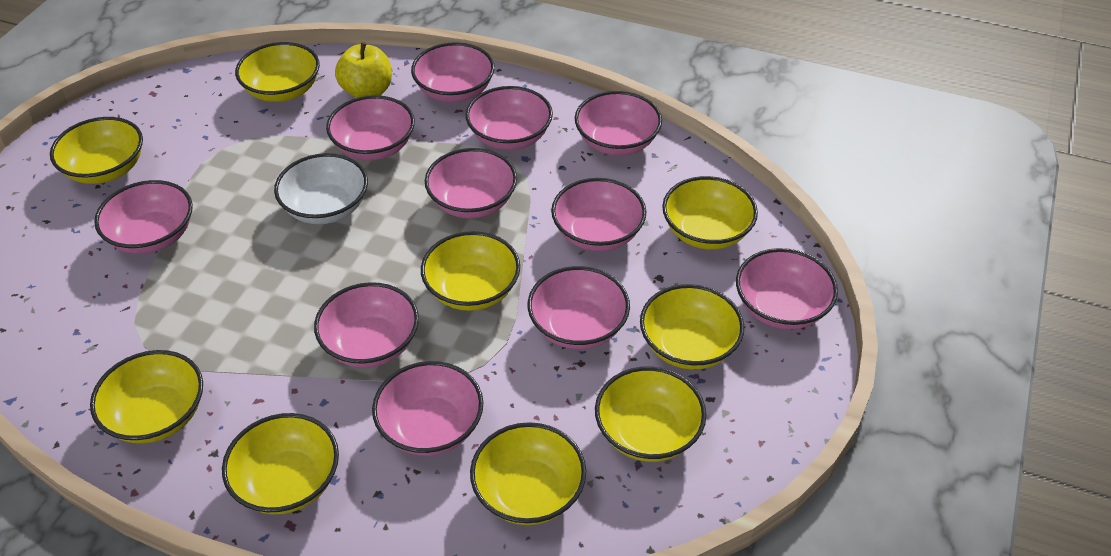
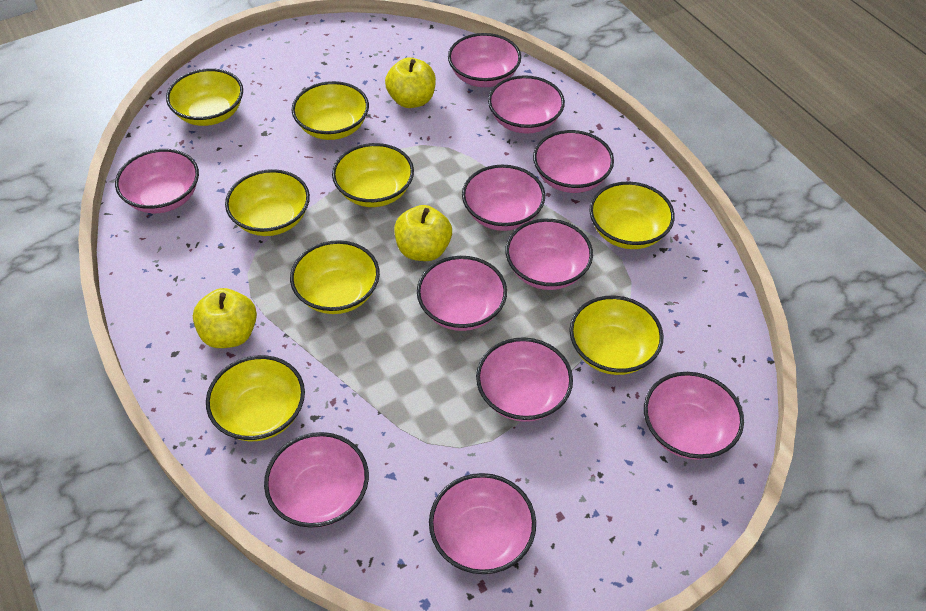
white bowl: [274,153,368,224] = 1 -> none = 0
yellow apple: [335,42,392,98] = 1 -> [193,288,257,348] [385,58,436,108] [394,205,452,261] = 3
yellow bowl: [50,117,143,184] [90,350,203,443] [222,413,339,514] [235,42,320,102] [421,231,520,311] [470,422,586,525] [595,366,706,462] [640,284,744,370] [662,176,758,250] = 9 -> [166,68,243,126] [206,355,305,441] [225,169,310,236] [290,240,380,314] [292,81,369,140] [332,143,414,207] [569,296,664,375] [589,182,675,249] = 8

